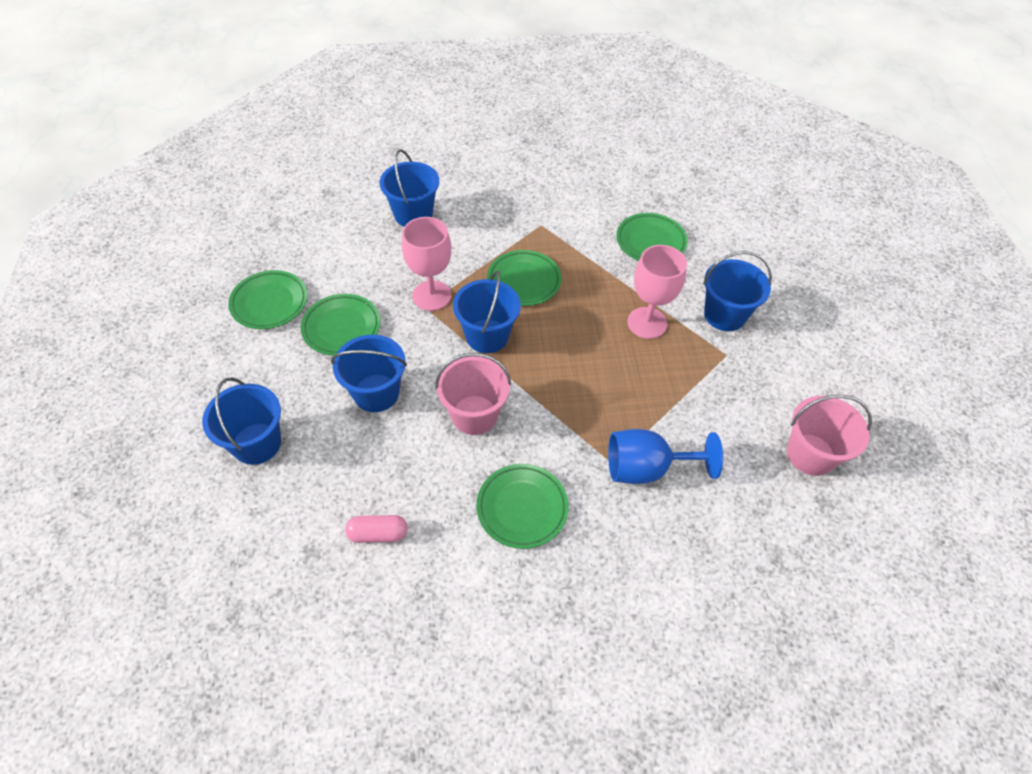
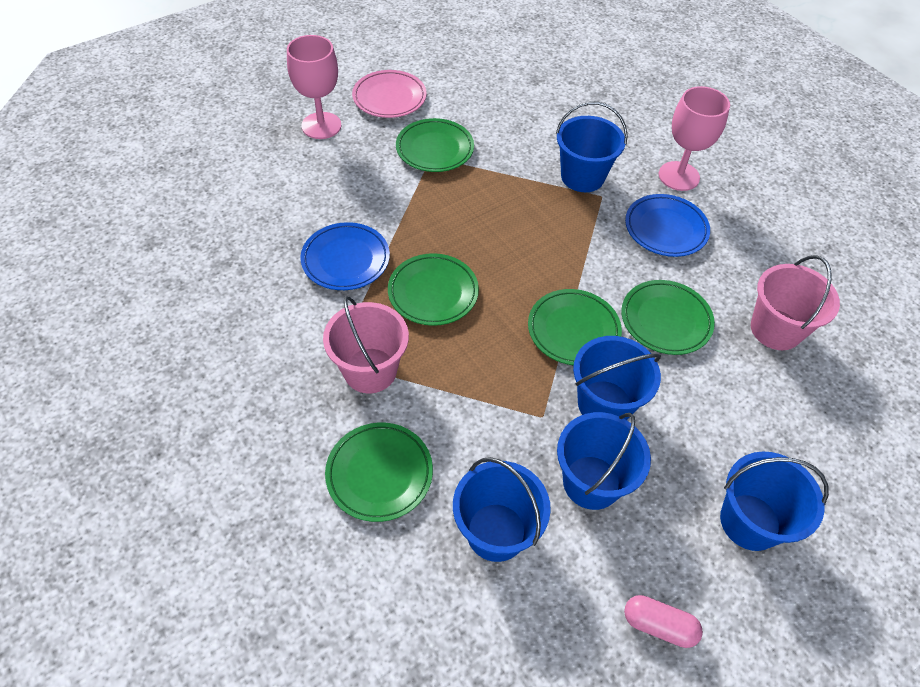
blue goblet: [608,429,723,484] = 1 -> none = 0
blue plate: none = 0 -> [300,222,390,290] [625,194,710,257] = 2
pink plate: none = 0 -> [352,70,426,118] = 1

